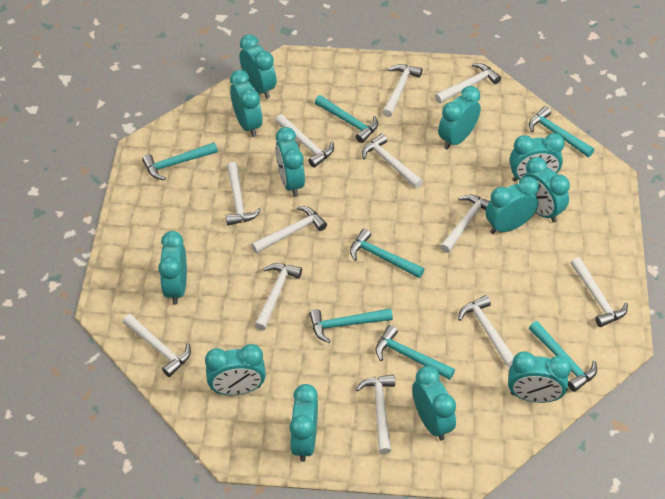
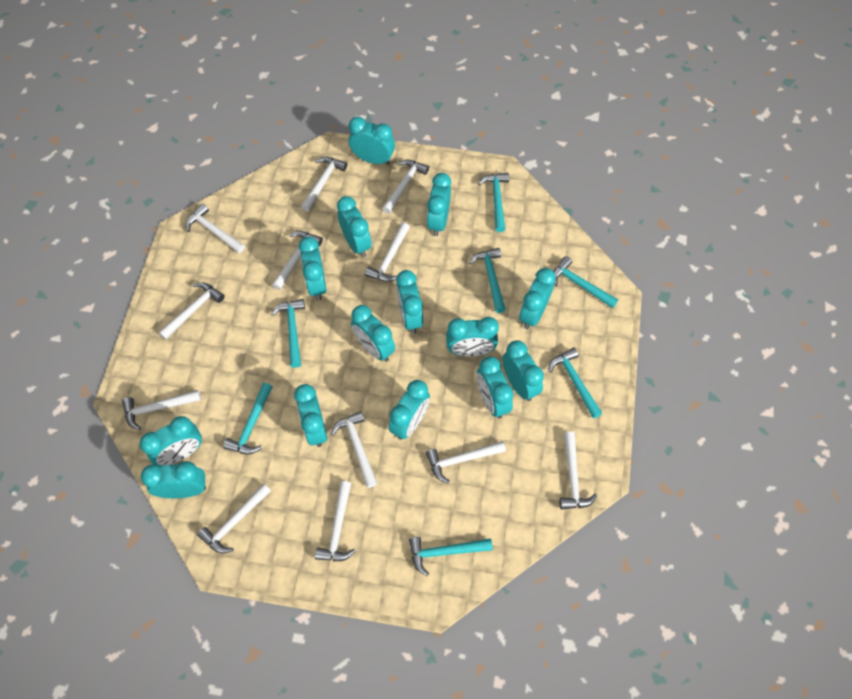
turquoise clock: [158,231,187,305] [205,344,266,395] [230,70,262,137] [239,34,277,99] [276,127,305,197] [290,384,318,462] [412,366,456,441] [438,86,481,150] [485,176,539,234] [508,352,571,403] [509,133,565,182] [521,157,570,223] = 12 -> [140,416,202,466] [141,461,206,498] [294,384,327,447] [299,237,326,300] [337,196,372,257] [349,117,395,165] [351,305,395,362] [388,380,430,440] [396,270,423,334] [427,173,451,236] [446,317,499,357] [477,356,513,419] [502,340,544,401] [519,268,556,329] = 14

